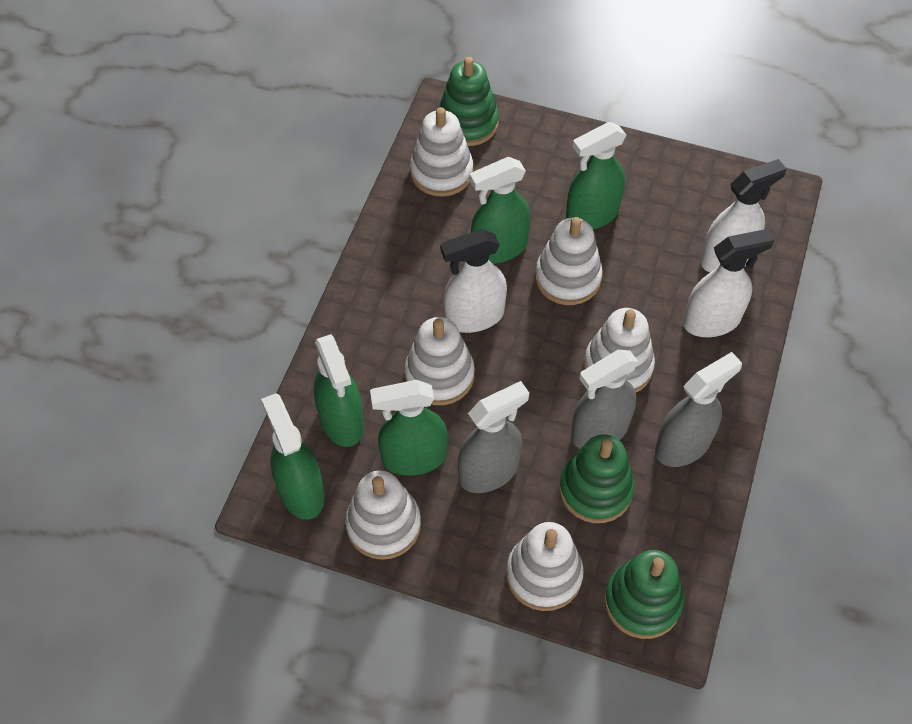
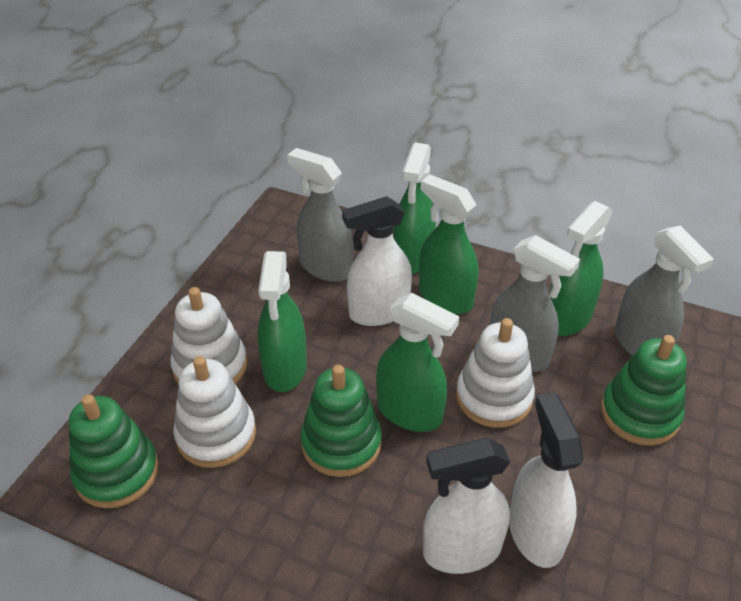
white stacking toy: [345,470,421,560] [404,317,475,405] [410,107,473,197] [506,522,584,611] [535,217,603,305] [584,308,655,392] = 6 -> [170,287,247,384] [173,356,256,468] [456,318,535,428] = 3

